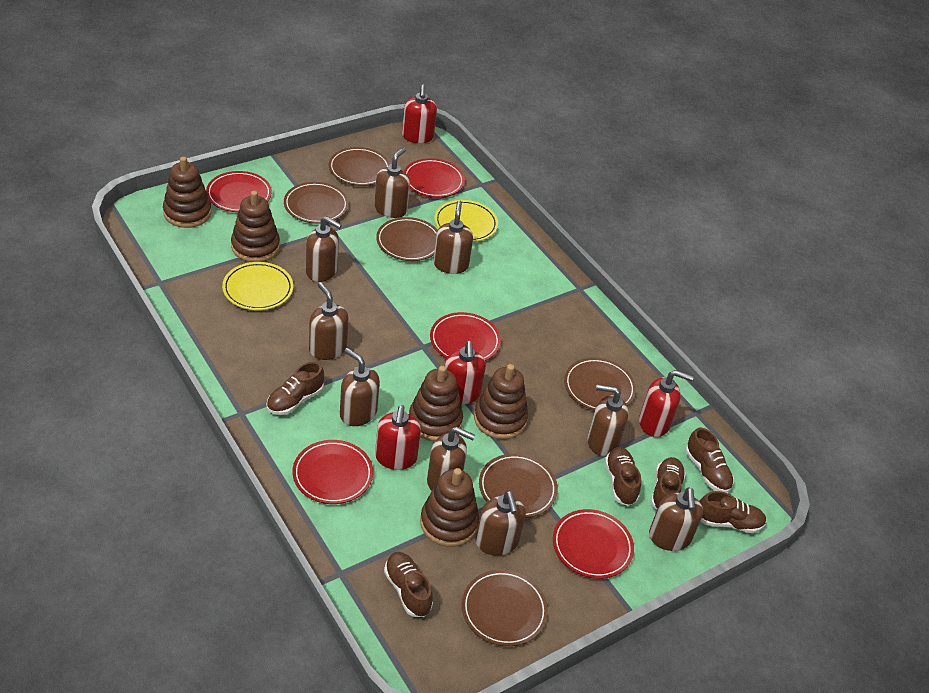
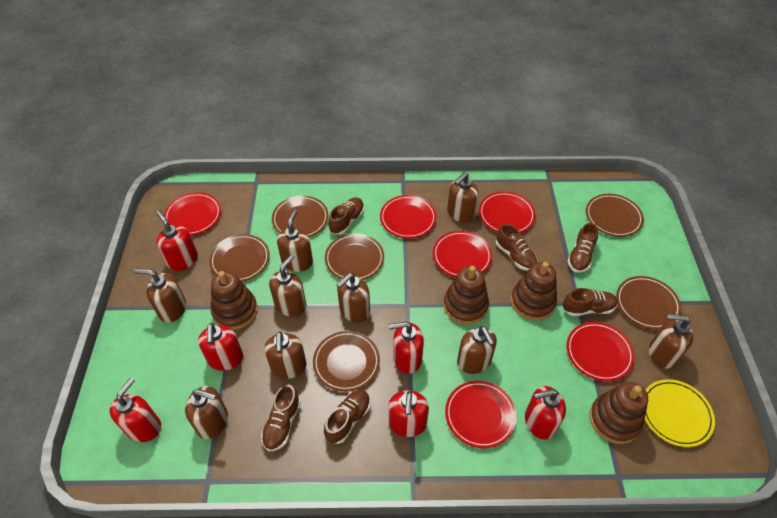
brown stacking toy: [163,157,211,228] [231,191,280,262] [409,366,463,442] [420,468,479,547] [474,364,528,439] = 5 -> [211,271,258,330] [443,266,489,325] [511,262,557,321] [589,382,648,444] = 4
red plate: [206,171,272,212] [292,440,373,504] [404,158,465,198] [430,312,501,361] [553,509,634,579] = 5 -> [164,192,221,235] [380,195,437,238] [433,231,492,277] [445,381,517,448] [479,192,536,233] [566,322,635,381] = 6
red soap dispenser: [375,405,421,470] [402,85,437,143] [445,341,486,404] [639,370,694,437] = 4 -> [110,378,161,442] [156,210,198,271] [198,323,243,371] [388,390,429,437] [389,321,424,374] [525,386,566,440] = 6
yellow plate: [222,262,293,310] [434,200,498,242] = 2 -> [645,379,715,447] = 1

